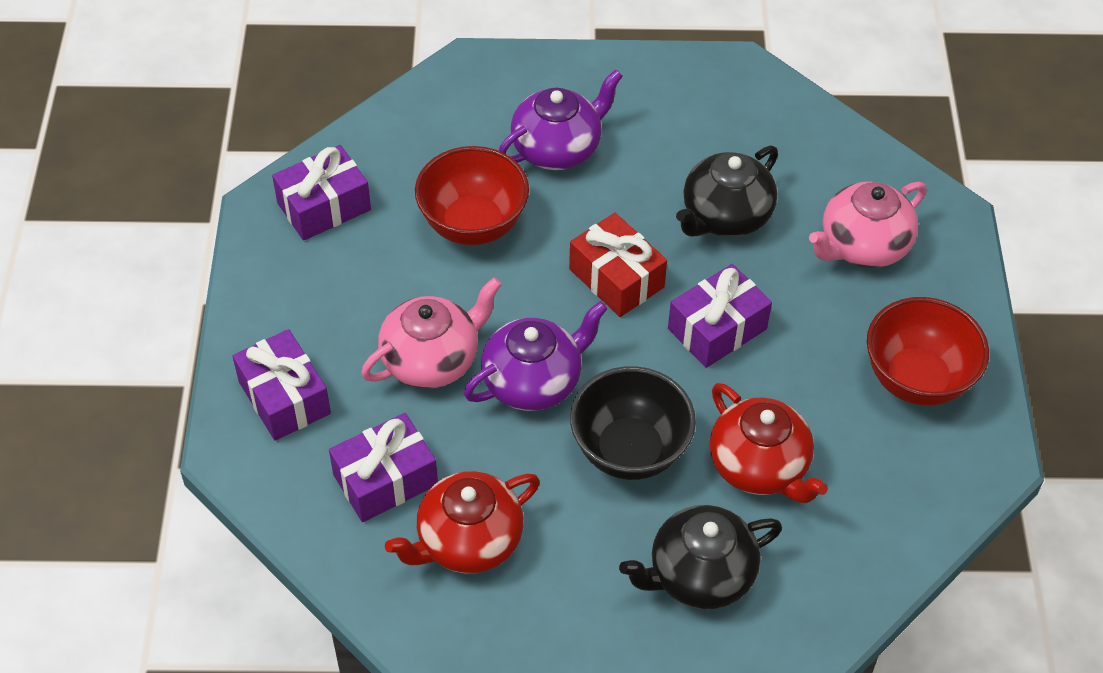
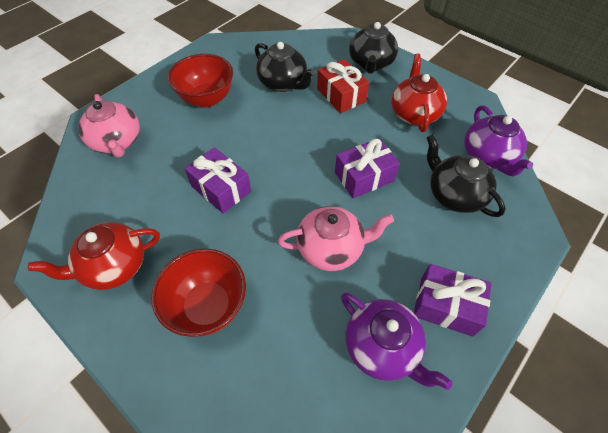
black bowl: [570,366,696,480] = 1 -> none = 0
black teapot: [619,505,782,609] [676,146,778,237] = 2 -> [255,42,315,92] [349,20,398,74] [426,134,506,217] = 3
purple gift: [233,329,331,441] [272,145,371,241] [329,413,438,522] [668,264,772,368] = 4 -> [185,147,251,214] [335,138,400,198] [414,264,492,337] = 3

